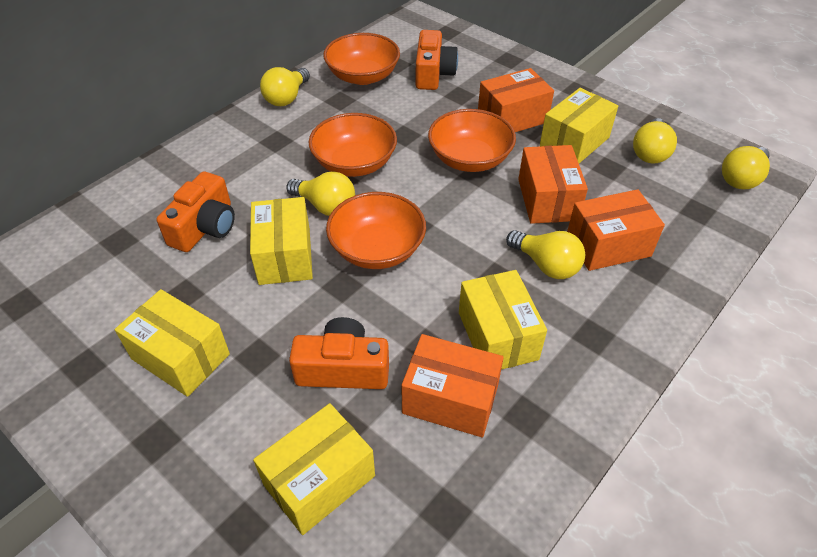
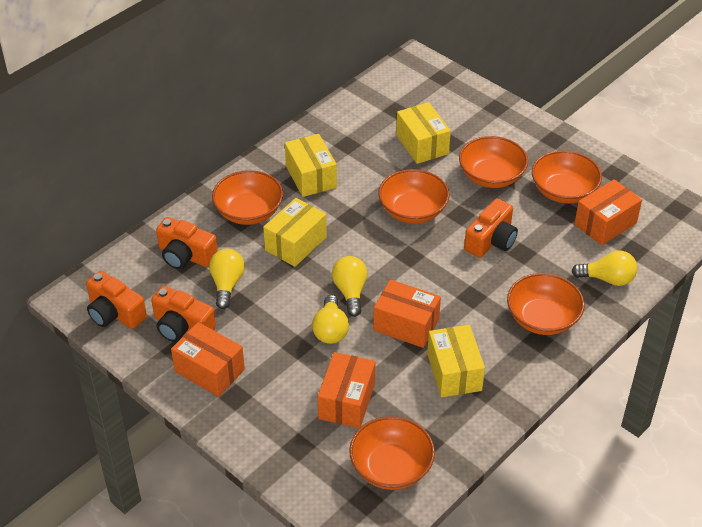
orange bowl: [309,113,397,177] [323,33,400,85] [326,192,426,269] [428,109,516,172] = 4 -> [212,170,283,225] [349,416,435,490] [378,169,449,224] [459,136,528,188] [507,273,585,335] [532,150,602,204] = 6
orange camera: [156,171,235,252] [289,317,389,389] [415,30,458,90] = 3 -> [86,271,147,329] [151,286,216,342] [156,217,218,269] [464,198,518,258] = 4
yellow box: [115,289,230,397] [250,197,313,285] [253,403,375,535] [459,270,547,370] [540,88,618,163] = 5 -> [263,198,327,267] [285,134,337,197] [396,102,451,164] [427,325,485,398] = 4
yellow light bulb: [260,67,310,106] [286,171,355,216] [506,230,585,279] [633,118,677,164] [722,146,770,189] = 5 -> [209,249,245,309] [312,295,349,344] [332,256,367,317] [572,251,637,286] = 4

